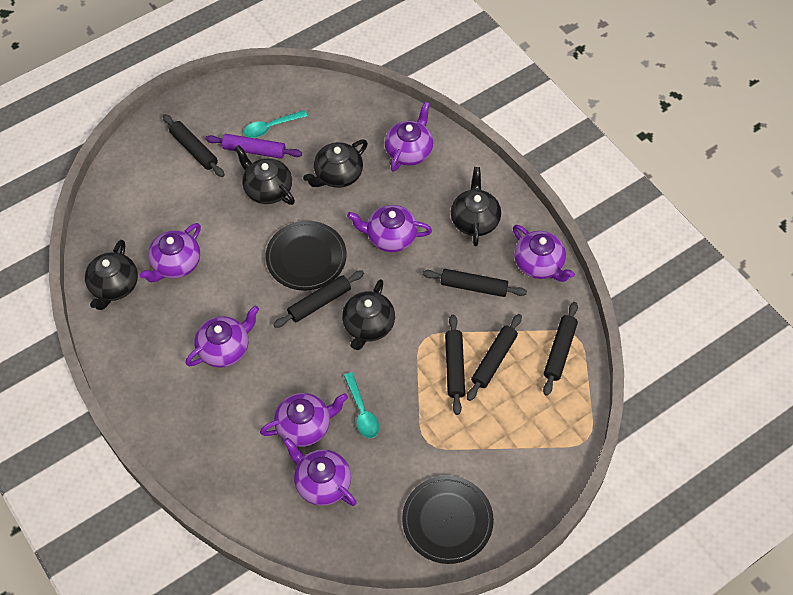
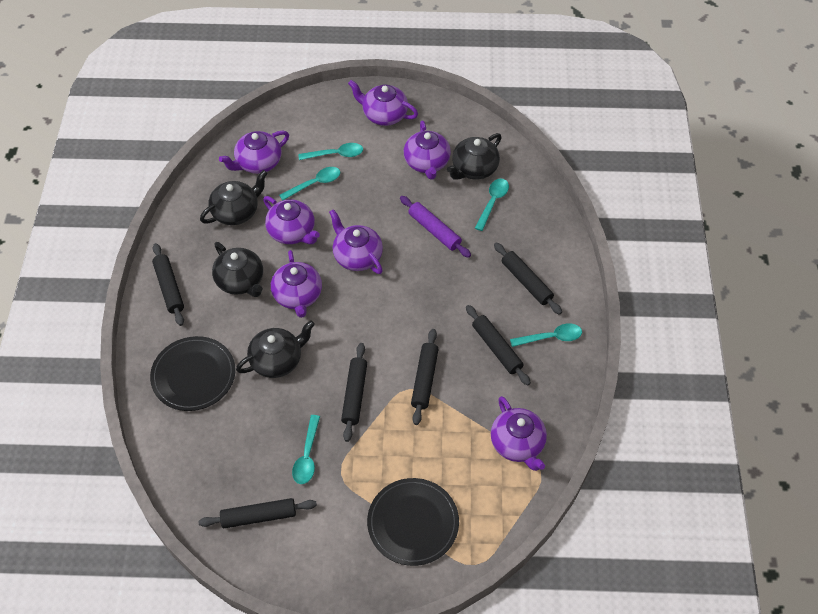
black teapot: [85,240,138,310] [235,145,295,205] [303,140,368,188] [342,279,395,350] [451,167,501,246] = 5 -> [200,170,268,225] [212,242,263,297] [236,320,315,378] [447,133,502,180] = 4
turquoise spoon: [244,110,307,138] [344,372,379,438] = 2 -> [279,167,340,200] [292,415,320,484] [298,143,363,160] [475,178,509,231] [510,323,582,347] = 5

